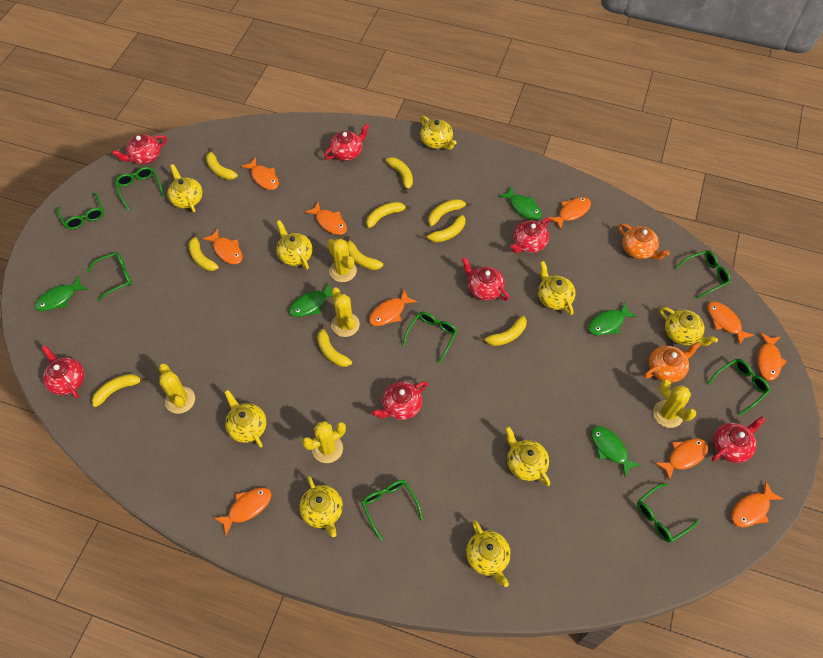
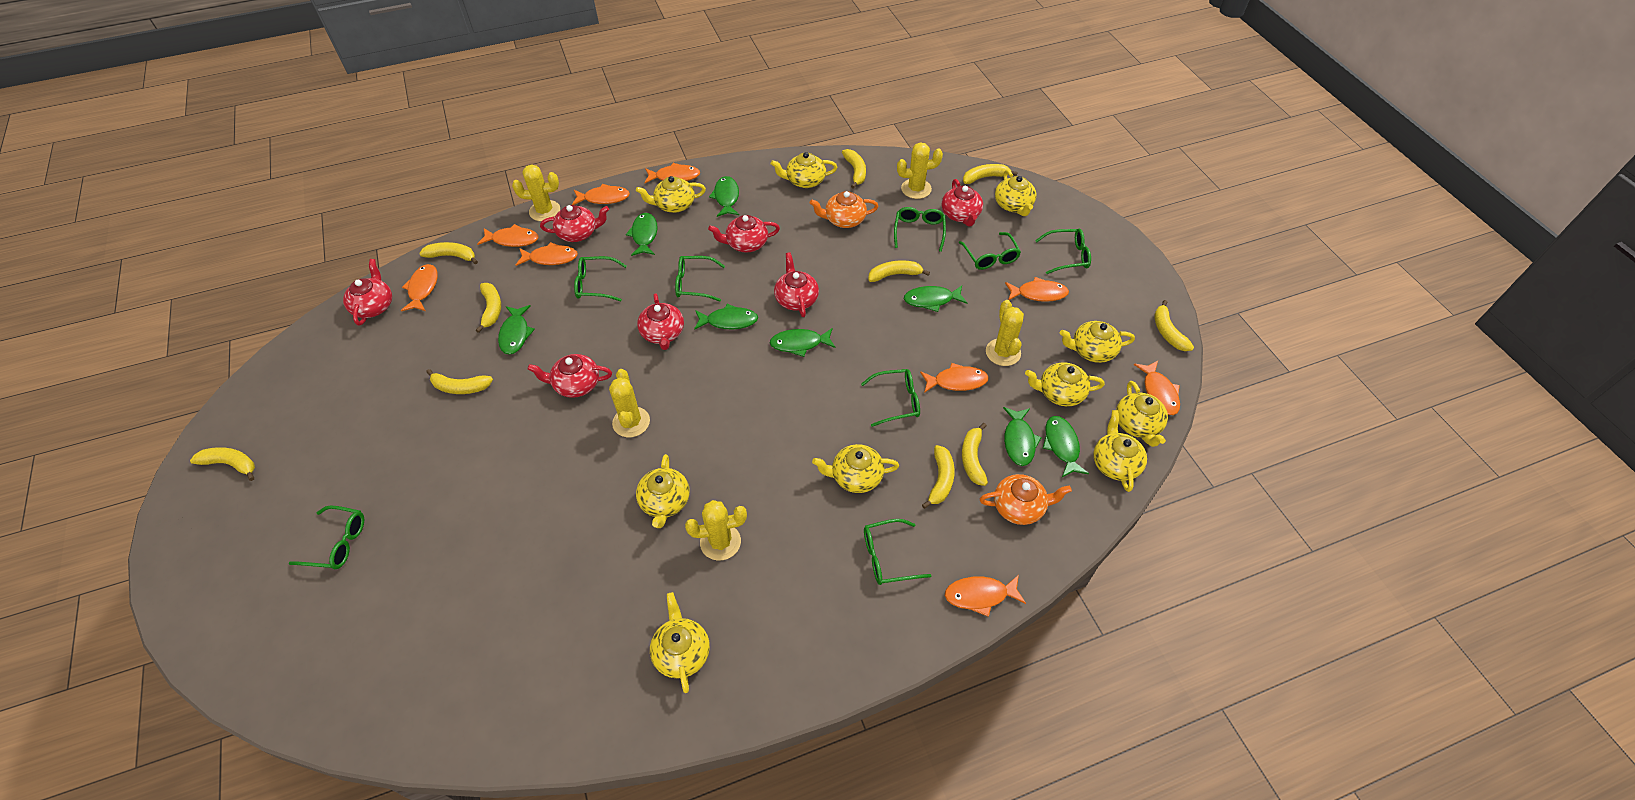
green fish: [35,276,88,311] [289,282,332,317] [499,186,542,220] [588,302,637,335] [591,426,641,477] = 5 -> [498,305,535,354] [626,213,658,256] [694,304,758,330] [709,176,739,217] [770,328,836,357] [904,285,967,312] [1003,407,1042,466] [1043,416,1089,477] = 8
orange fish: [202,228,243,264] [213,487,272,535] [241,157,279,190] [305,202,347,235] [369,290,417,326] [548,197,591,230] [655,438,708,481] [707,301,754,346] [731,481,783,527] [757,332,787,381] = 10 -> [401,264,438,311] [477,224,538,247] [516,242,578,266] [572,184,630,205] [644,163,700,183] [920,363,989,393] [945,575,1026,617] [1005,277,1069,302] [1134,361,1180,415] = 9
yellow teapot: [167,164,203,212] [224,390,266,448] [276,220,313,270] [299,476,343,537] [420,116,456,150] [466,520,511,587] [505,426,550,486] [538,261,575,315] [660,307,718,346] = 9 -> [636,176,706,213] [636,454,690,528] [650,592,710,693] [771,152,837,188] [812,444,899,493] [995,170,1036,216] [1025,362,1105,406] [1060,321,1135,363] [1093,410,1147,492] [1116,381,1168,447] = 10

